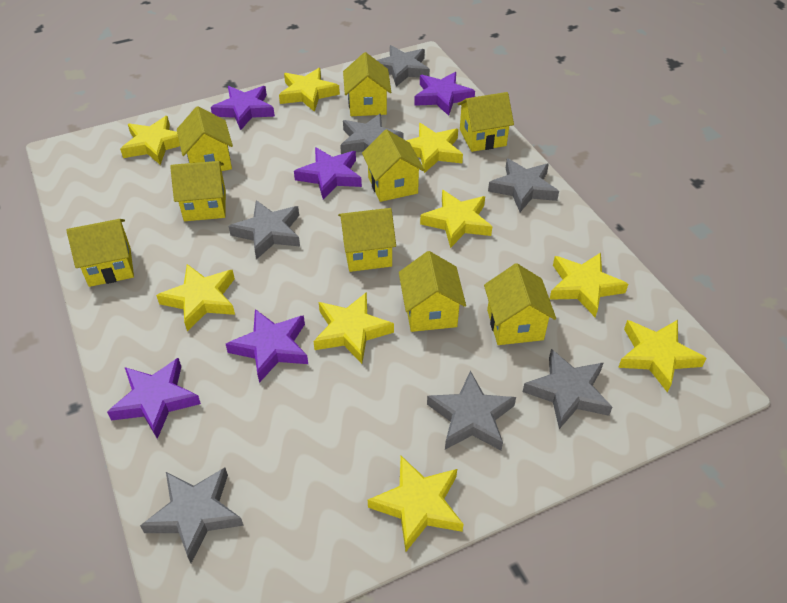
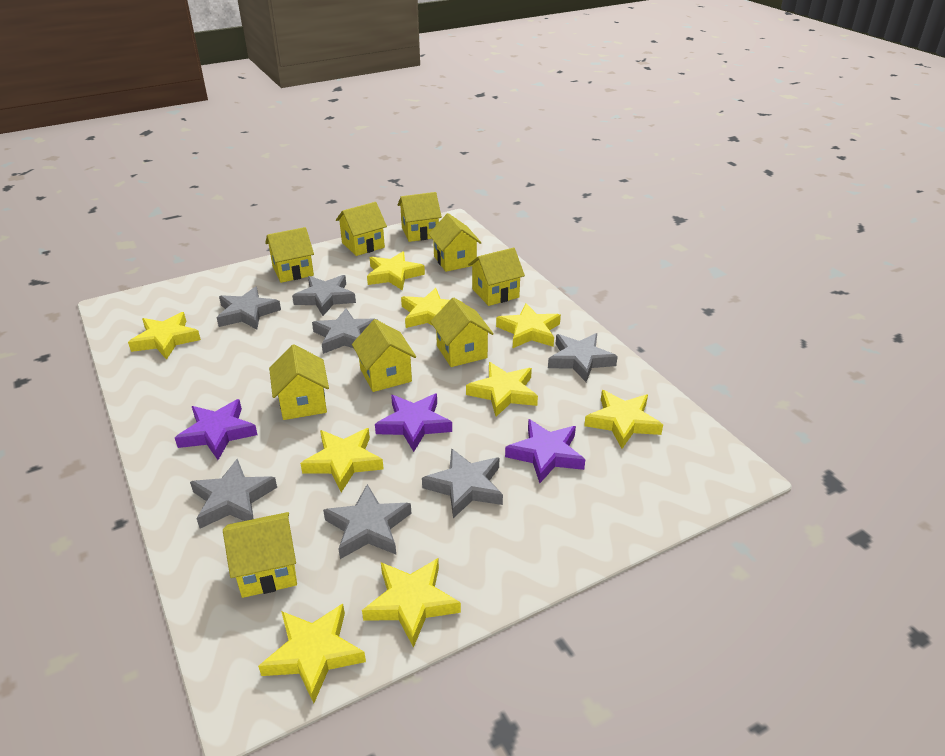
purple star: [107,358,201,439] [211,86,275,130] [226,309,308,383] [294,147,362,200] [414,72,475,116] = 5 -> [175,399,258,460] [375,394,452,452] [505,419,585,483] = 3

